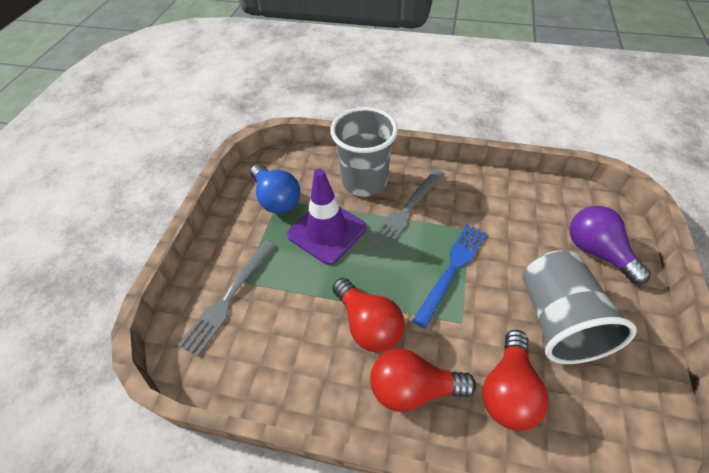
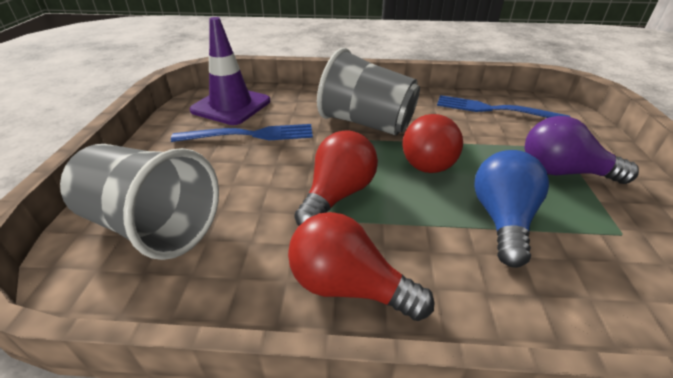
blue fork: [412,224,487,329] = 1 -> [171,124,313,142] [437,95,570,118] = 2
grey fork: [178,240,275,357] [367,169,444,252] = 2 -> none = 0

